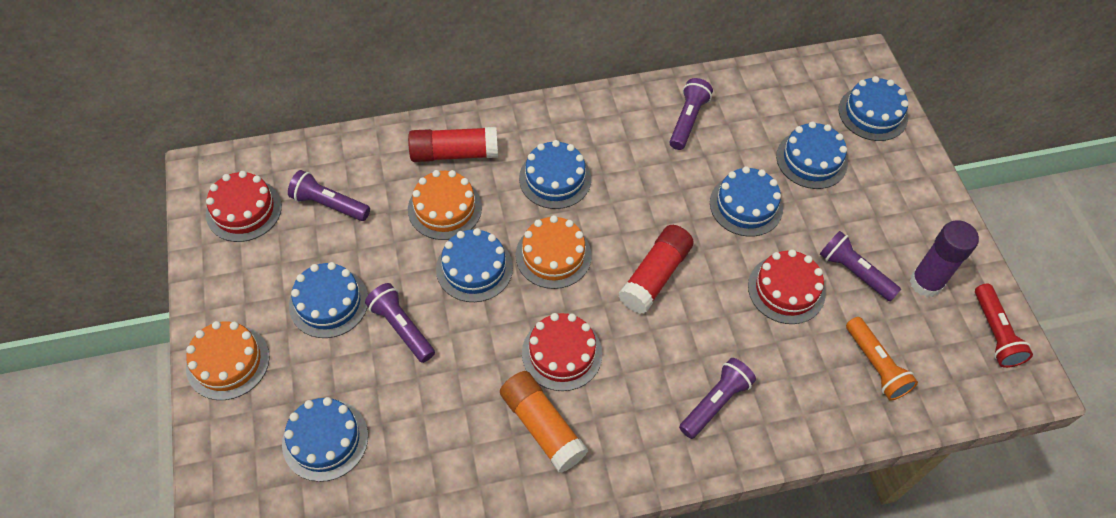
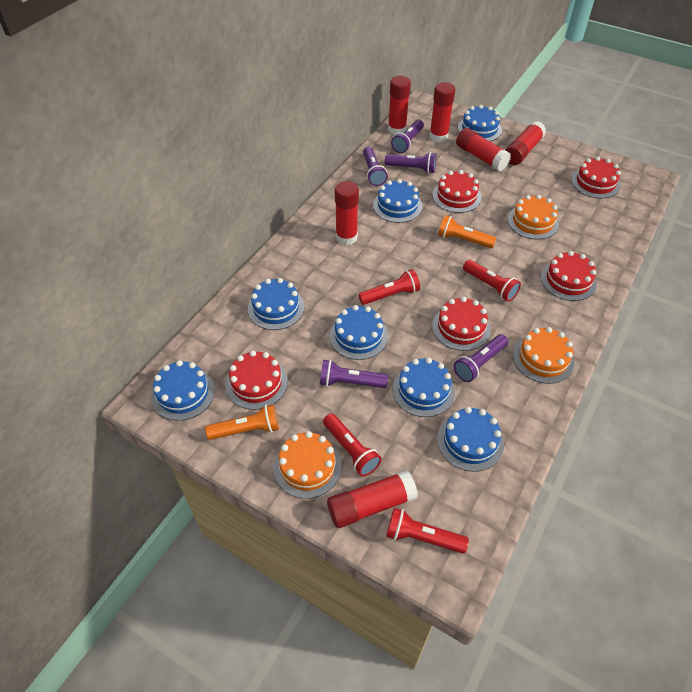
orange flashlight: [846,317,918,401] = 1 -> [205,404,279,440] [438,215,496,248] = 2
orange glue stick: [500,371,588,473] = 1 -> none = 0
purple glue stick: [910,220,979,297] = 1 -> none = 0
red cake: [206,171,282,242] [522,313,602,391] [748,249,826,324] = 3 -> [226,350,288,410] [432,297,490,351] [433,170,481,213] [541,251,597,301] [571,157,621,199] = 5
red flashlight: [975,284,1033,368] = 1 -> [323,414,381,477] [358,269,420,305] [386,508,469,554] [463,260,521,302] = 4
red glue stick: [408,127,498,162] [618,225,694,314] = 2 -> [327,470,418,528] [335,181,359,245] [388,76,411,135] [429,82,455,142] [456,128,511,171] [505,121,546,165] = 6

